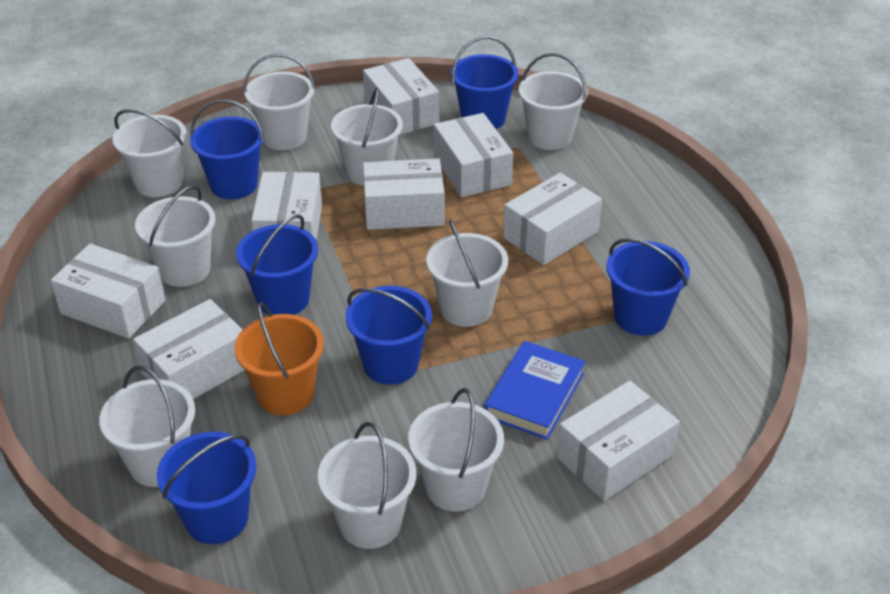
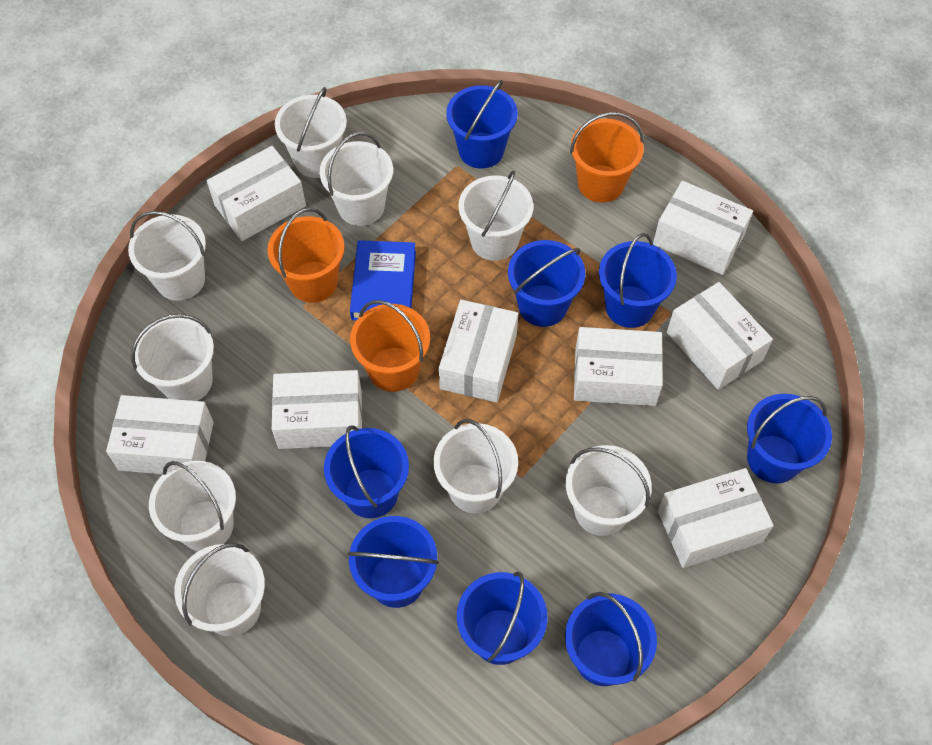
blue bucket: [157,432,256,544] [190,99,264,199] [236,215,318,315] [346,286,432,385] [451,36,518,129] [606,238,690,336] = 6 -> [324,425,409,518] [348,516,439,608] [446,80,518,168] [457,572,548,665] [508,240,585,327] [565,592,657,686] [599,233,677,328] [747,394,832,483] = 8
orange bucket: [234,302,324,415] = 1 -> [268,208,345,303] [350,300,430,392] [570,112,644,203] = 3

